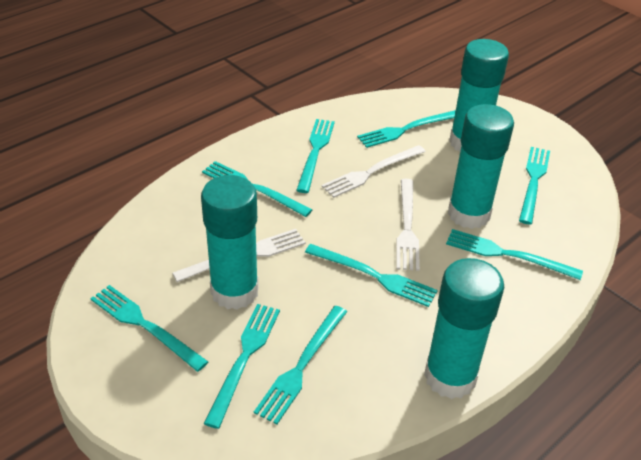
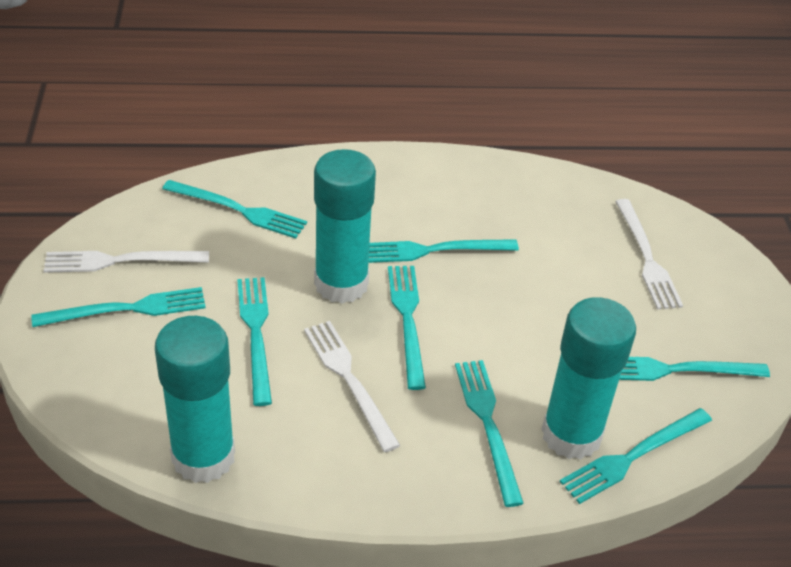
turquoise fork: [91,285,208,372] [202,161,312,217] [204,304,280,429] [254,306,347,425] [296,119,335,193] [305,244,438,307] [357,110,456,148] [446,229,583,280] [519,147,550,225] = 9 -> [31,287,206,327] [162,180,307,239] [237,277,272,406] [368,239,519,263] [388,266,426,390] [455,360,524,507] [560,408,712,504] [619,357,770,381] = 8
turquoise glue stick: [201,175,259,310] [424,258,504,399] [448,104,514,229] [449,39,509,152] = 4 -> [155,316,235,483] [314,149,376,304] [541,297,636,459] = 3

